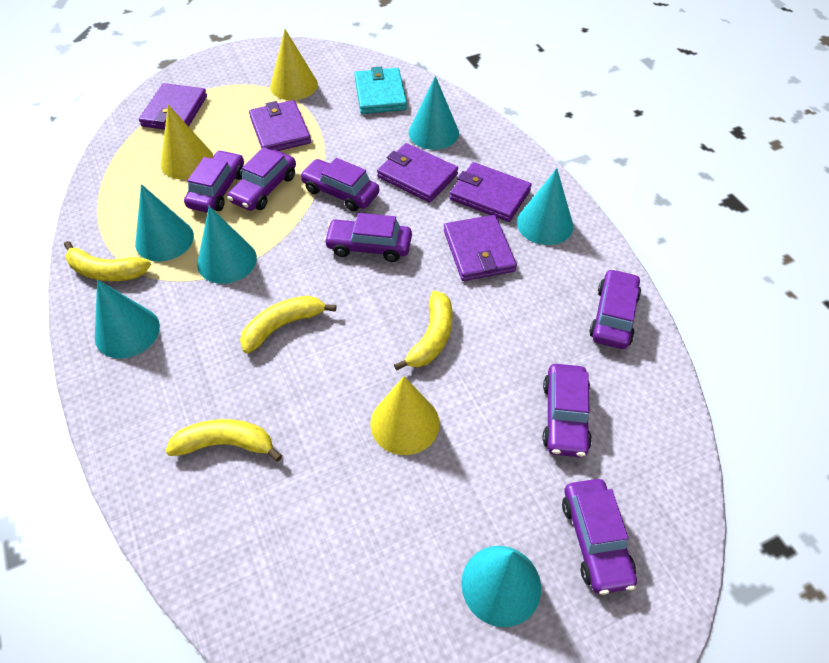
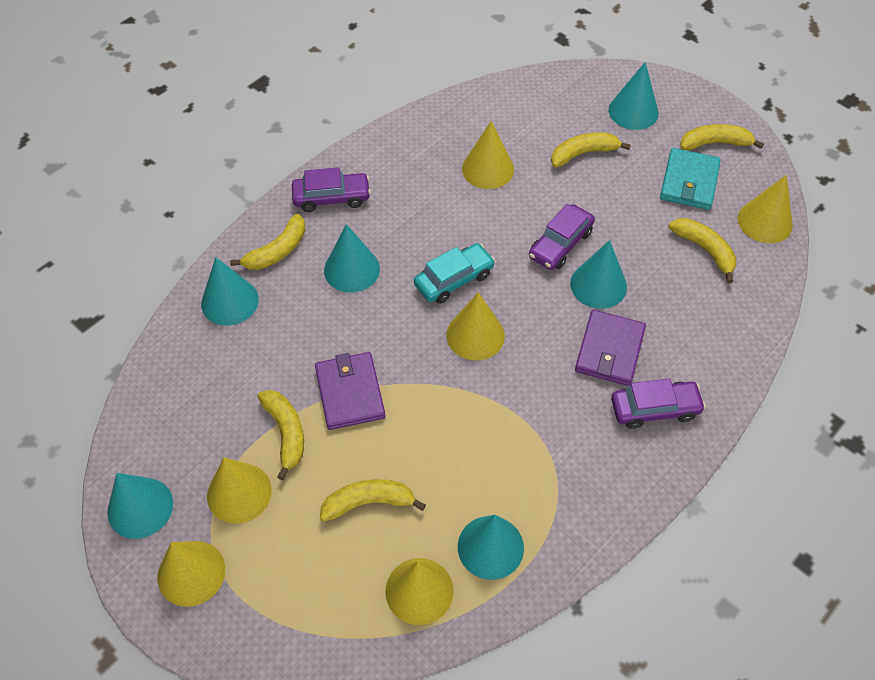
purple car: [184,150,244,213] [227,147,296,211] [300,158,379,211] [324,213,412,262] [542,364,592,457] [562,479,637,595] [589,269,641,349] = 7 -> [292,167,371,212] [529,204,595,270] [611,378,706,429] = 3
purple wallet: [139,83,207,130] [249,100,311,151] [377,143,458,203] [444,215,517,281] [450,162,532,222] = 5 -> [315,352,385,430] [575,310,646,386] = 2
turquoise car: none = 0 -> [414,243,495,304] = 1
yellow banana: [64,241,151,281] [165,419,282,461] [240,296,336,353] [394,291,453,371] = 4 -> [230,214,305,270] [258,390,304,480] [320,479,426,522] [551,132,631,167] [669,218,736,283] [680,124,764,150] = 6
yellow cone: [161,105,213,179] [270,29,318,100] [370,376,440,455] = 3 -> [157,541,225,607] [207,457,272,524] [385,558,453,625] [446,292,505,361] [462,121,514,189] [738,175,793,243] = 6

